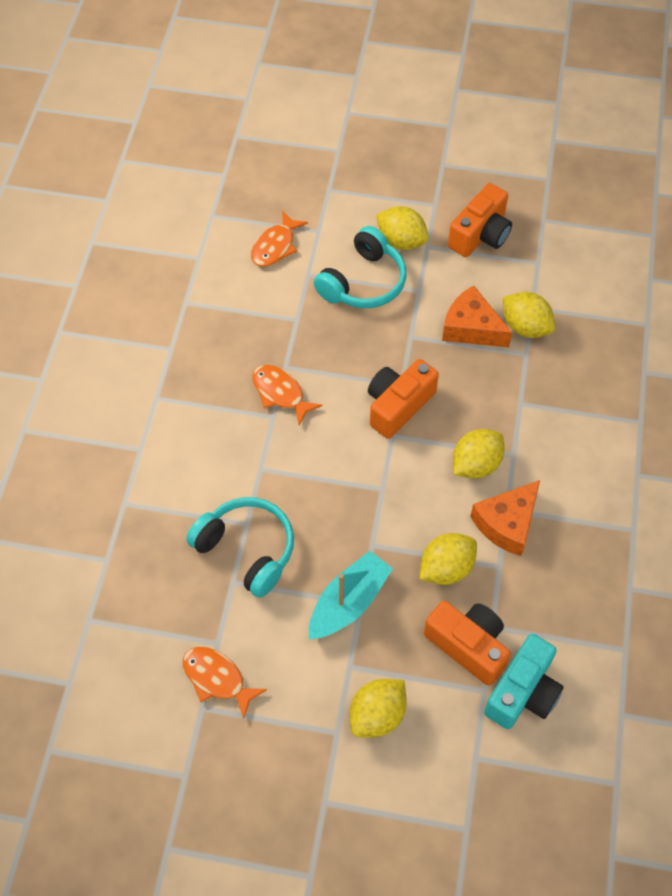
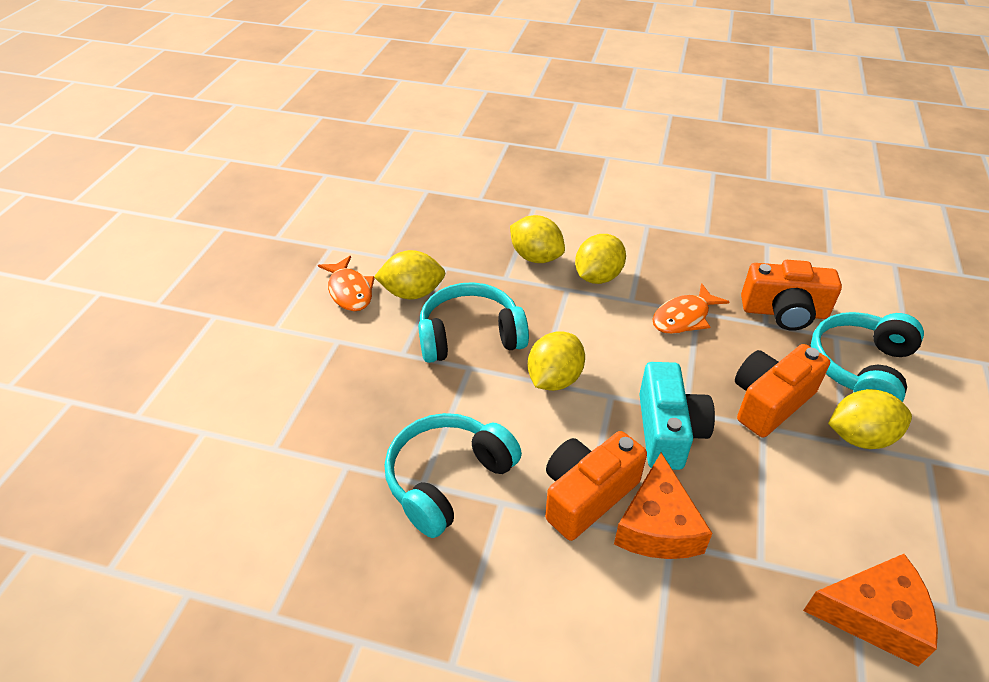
orange fish: [183,647,267,719] [251,211,308,267] [252,365,323,426] = 3 -> [318,256,375,311] [652,283,729,334] = 2
turquoise boat: [309,551,393,639] = 1 -> none = 0
turquoise headphones: [186,497,294,598] [314,226,407,308] = 2 -> [385,413,522,538] [418,282,529,363] [811,312,924,402] = 3

